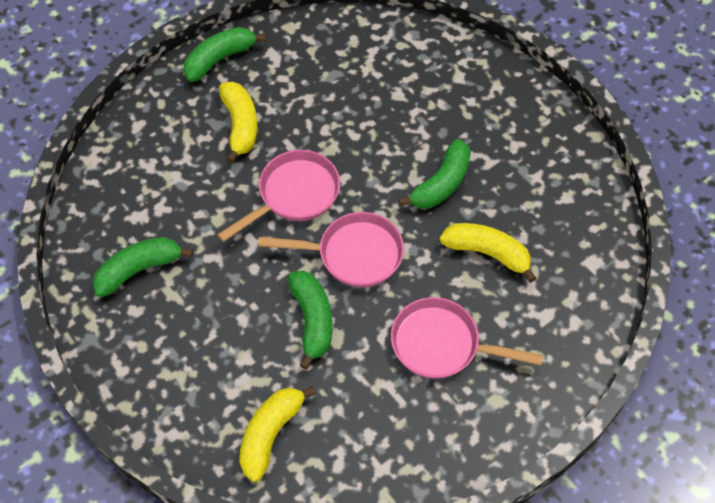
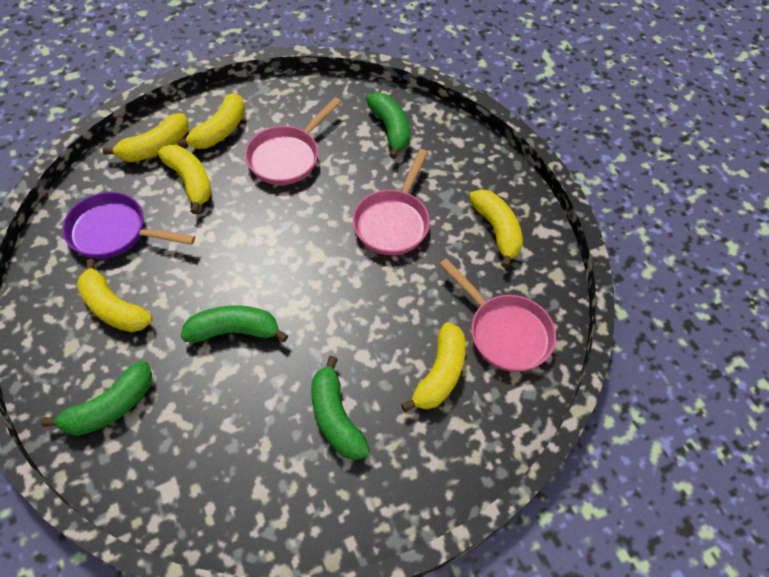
purple pan: none = 0 -> [62,192,195,259] = 1
yellow banana: [219,82,258,163] [239,386,316,482] [440,223,536,283] = 3 -> [77,259,153,332] [103,113,189,162] [158,145,211,214] [176,93,245,149] [401,322,466,412] [469,189,523,268] = 6

